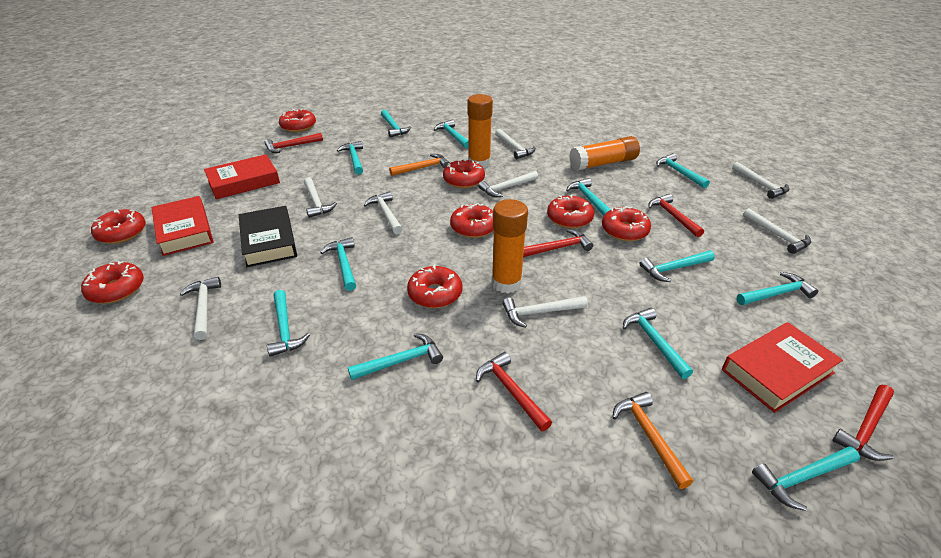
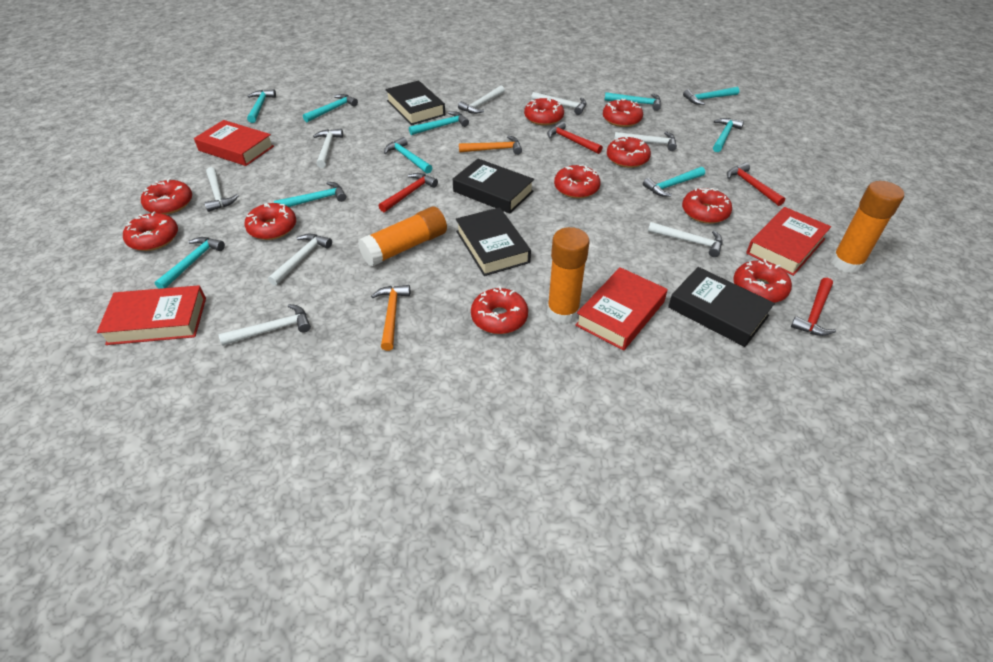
black book: [239,206,297,267] = 1 -> [385,80,445,125] [453,159,534,214] [456,207,531,276] [668,267,775,347] = 4
red book: [152,196,214,256] [204,154,280,199] [722,322,843,413] = 3 -> [97,285,206,345] [194,120,274,166] [575,267,668,351] [746,207,831,276] = 4
red donut: [81,261,144,304] [91,209,146,244] [279,108,316,132] [407,264,462,308] [443,159,485,188] [450,203,494,238] [547,194,594,228] [602,206,651,241] = 8 -> [123,212,178,251] [141,178,192,215] [245,203,296,240] [471,286,528,334] [524,98,564,126] [554,164,601,199] [603,99,643,127] [607,136,651,168] [682,188,732,224] [733,259,792,303] = 10
red hammer: [264,133,323,153] [476,352,552,431] [523,229,593,257] [648,194,704,237] [832,385,894,461] = 5 -> [379,173,438,212] [547,121,603,154] [727,162,785,206] [791,278,836,336] = 4
turquoise hammer: [267,290,310,357] [320,237,356,291] [337,141,363,175] [348,333,443,380] [381,110,411,138] [434,119,469,149] [566,178,611,216] [623,308,693,379] [640,251,715,282] [656,153,710,188] [737,272,818,305] [752,446,860,511] = 12 -> [154,237,225,289] [247,89,276,123] [274,182,346,207] [303,94,358,122] [384,137,432,174] [409,111,469,135] [604,92,661,111] [643,167,705,197] [683,87,739,105] [713,118,744,152] = 10

